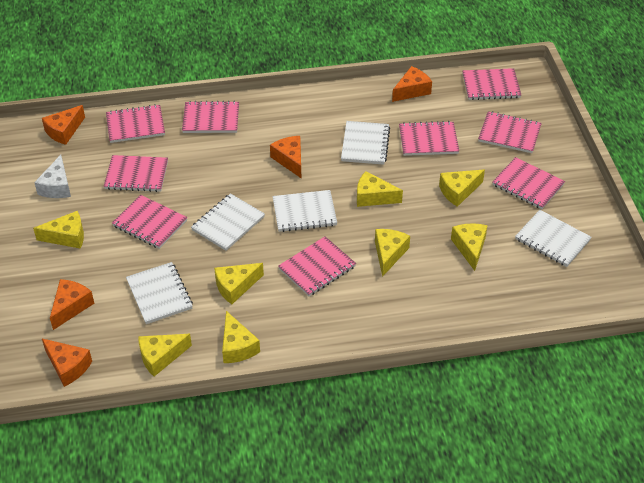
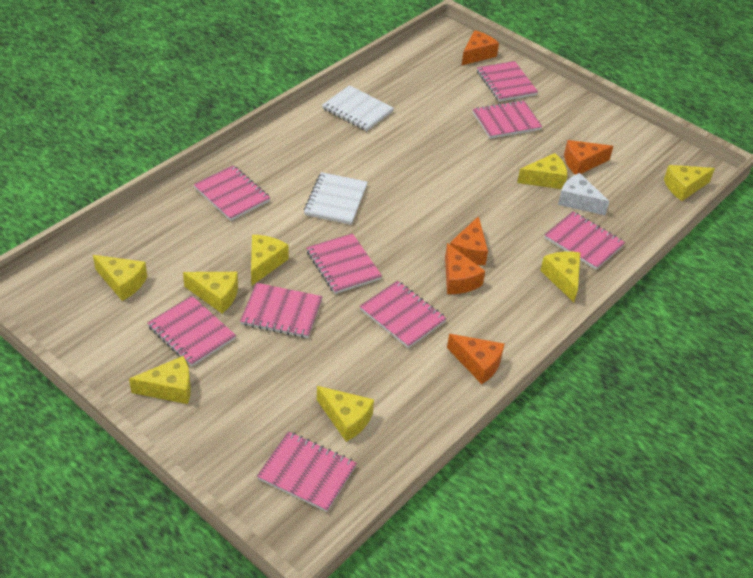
white notebook: [126,262,193,324] [191,193,265,251] [272,190,337,232] [341,121,390,165] [515,210,592,267] = 5 -> [304,172,367,225] [322,85,394,131] = 2

